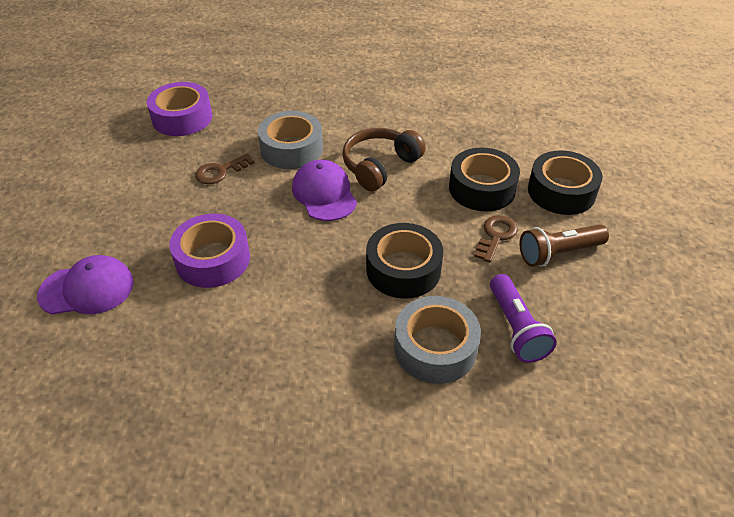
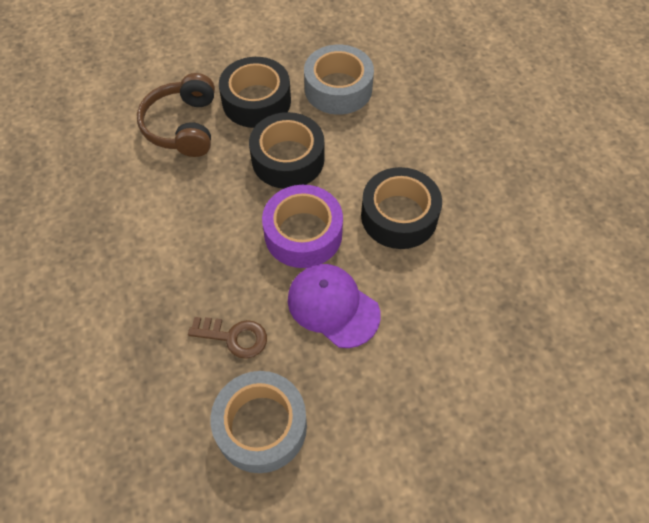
brown flashlight: [520,224,609,267] = 1 -> none = 0
brown key: [195,153,254,184] [474,215,518,263] = 2 -> [188,317,267,359] = 1
purple cap: [37,255,134,315] [292,160,357,221] = 2 -> [288,264,381,348] = 1
purple flashlight: [490,274,557,363] = 1 -> none = 0
purple tape: [147,82,212,136] [169,214,250,288] = 2 -> [262,185,343,268] = 1

